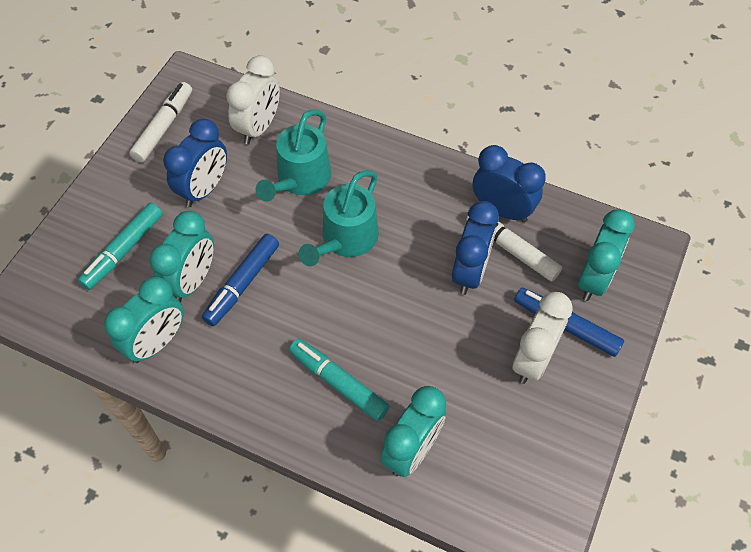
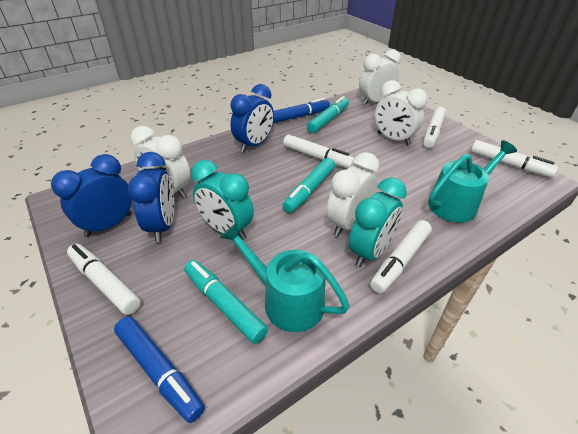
turquoise clock: [104,276,184,363] [149,211,214,303] [380,386,446,477] [578,209,635,301] = 4 -> [191,160,254,240] [349,177,407,267] = 2
turquoise marker: [78,203,163,290] [289,339,390,421] = 2 -> [184,260,268,344] [282,158,335,213] [307,96,349,133] = 3
white clock: [226,55,280,144] [512,292,573,384] = 2 -> [131,126,190,198] [326,152,380,237] [359,50,401,105] [375,80,428,146] = 4
white marker: [129,82,192,163] [466,216,562,281] = 2 -> [67,244,141,315] [283,134,354,168] [370,220,432,294] [423,107,446,148] [471,140,558,178] = 5

